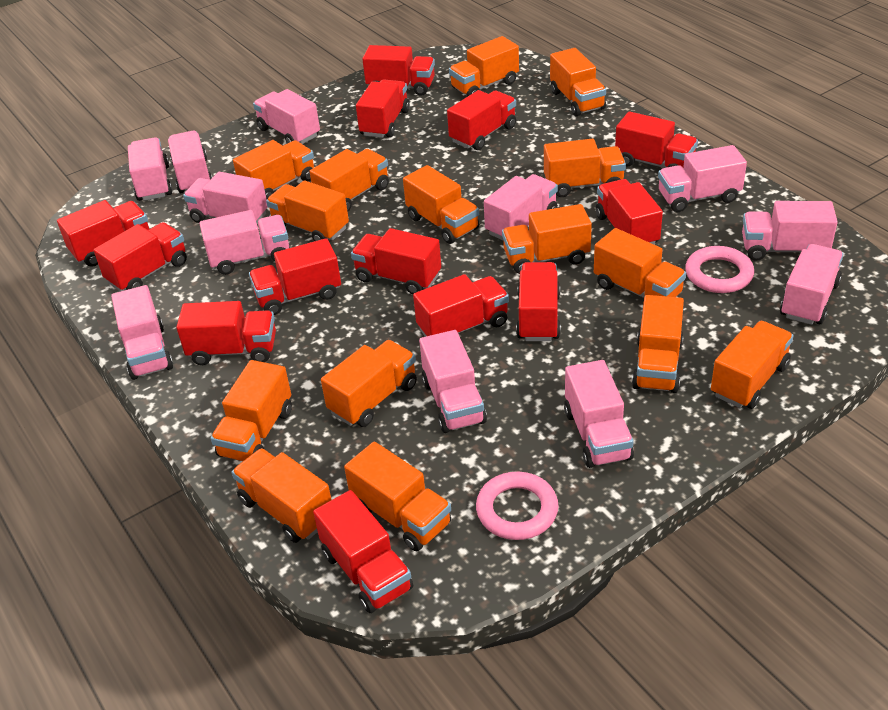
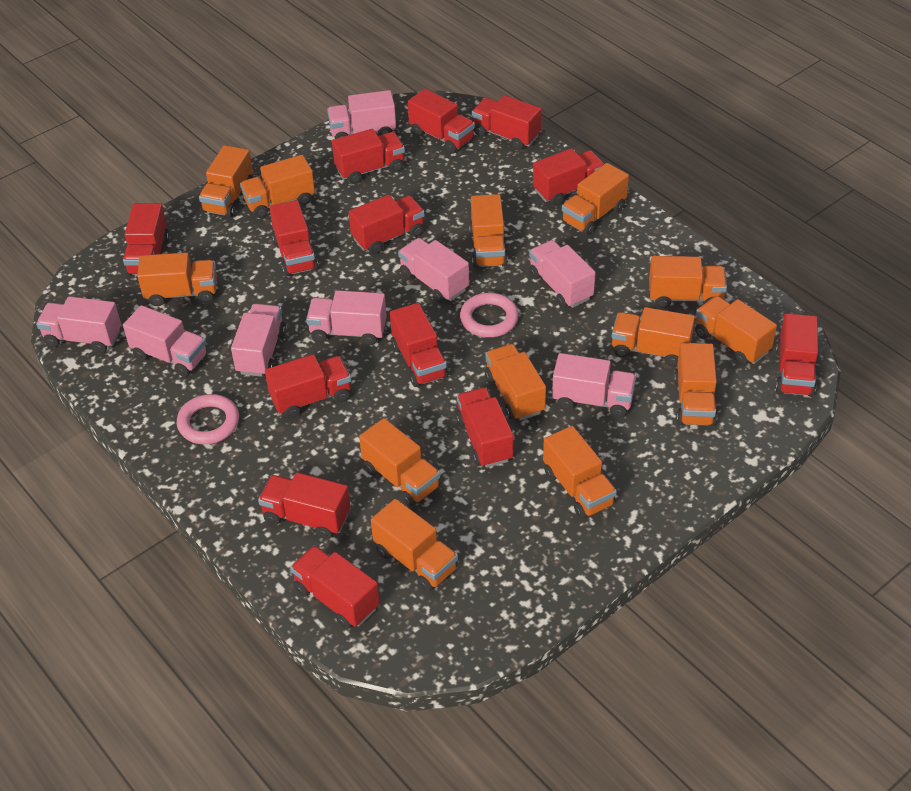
orange truck: [211,360,292,461] [232,448,332,543] [233,140,314,199] [266,180,349,241] [310,149,389,212] [321,340,417,427] [344,442,451,551] [403,165,479,244] [449,36,519,97] [502,204,592,274] [544,139,626,197] [550,48,606,116] [594,228,686,298] [632,295,684,393] [711,321,794,409] = 15 -> [137,252,217,306] [199,145,253,218] [240,155,315,218] [359,418,440,507] [371,499,458,592] [469,194,508,268] [485,344,546,421] [543,426,617,519] [562,163,629,235] [612,307,695,367] [649,256,727,308] [674,343,717,426] [695,296,777,366] = 13
pink truck: [111,285,173,380] [128,137,172,201] [168,131,212,193] [183,172,268,224] [199,210,289,275] [253,89,320,144] [419,330,487,433] [484,174,558,240] [564,360,634,468] [658,145,747,212] [742,201,838,261] [780,244,843,325] = 12 -> [36,296,121,353] [123,305,207,377] [231,304,286,377] [306,290,387,345] [327,90,396,139] [398,238,469,303] [529,240,596,308] [552,353,636,418] = 8

